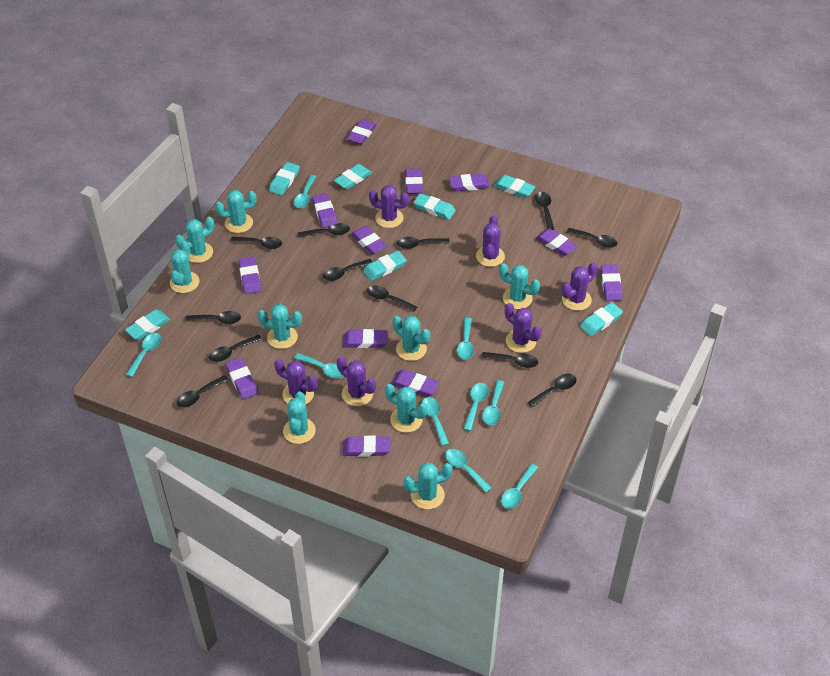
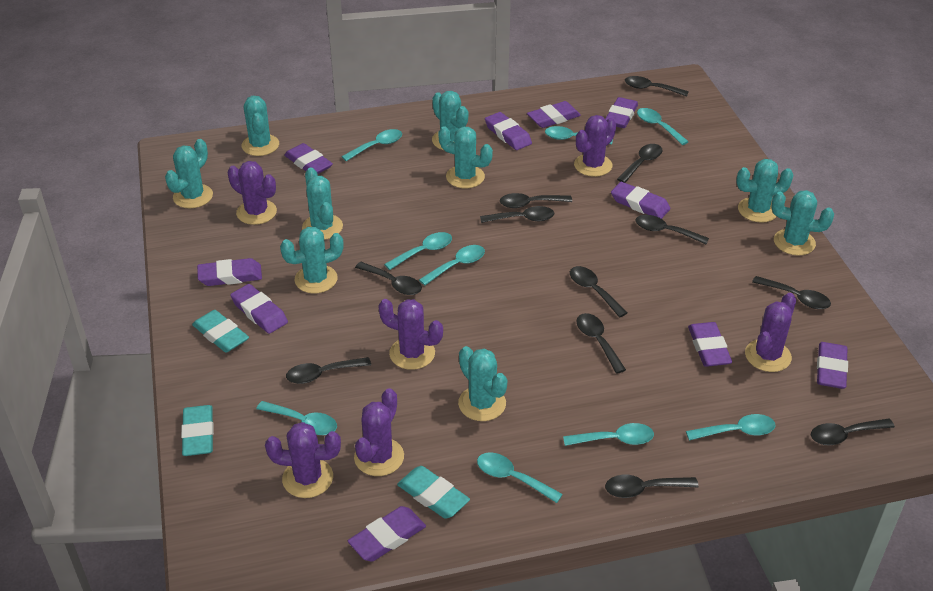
purple eraser: [225,357,258,399] [239,257,261,294] [312,193,338,228] [342,436,390,457] [343,329,388,348] [347,119,377,145] [351,226,387,254] [391,370,439,397] [405,168,423,194] [449,174,490,191] [536,228,578,256] [601,264,622,301] = 12 -> [197,258,262,286] [230,284,288,334] [284,143,333,174] [348,506,426,562] [485,112,532,150] [527,101,581,128] [605,97,638,128] [611,182,670,219] [688,322,732,367] [817,342,848,389] = 10
turquoise eraser: [125,309,170,340] [269,162,300,195] [334,164,372,190] [363,251,406,281] [413,193,456,220] [494,175,536,198] [580,302,623,337] = 7 -> [181,405,214,456] [192,310,249,353] [397,466,470,519] = 3

